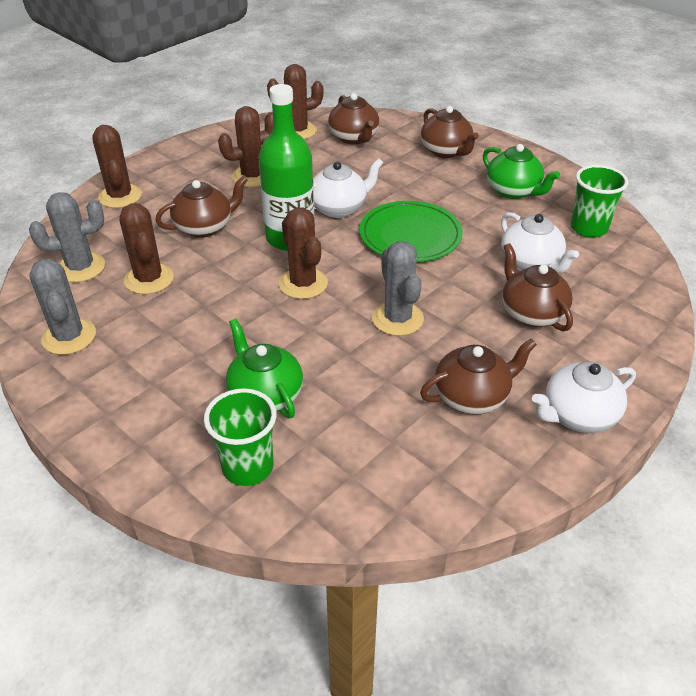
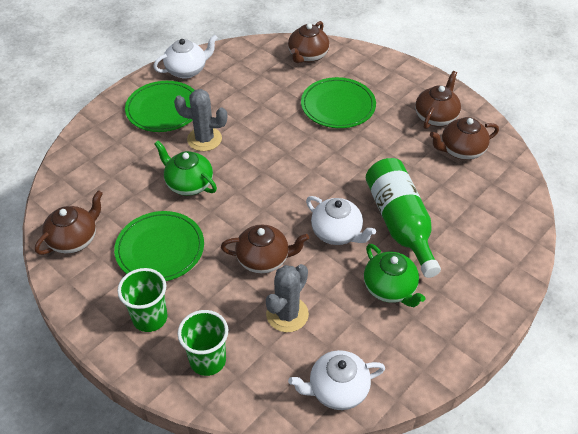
brown cactus: [92,125,142,208] [119,203,174,294] [218,106,273,187] [267,64,323,139] [279,208,328,299] = 5 -> none = 0
green plate: [360,201,463,262] = 1 -> [114,211,204,281] [125,81,194,132] [301,77,376,128] = 3
grey cactus: [29,192,105,282] [29,259,96,355] [372,241,424,336] = 3 -> [174,89,227,151] [266,264,309,332] = 2

